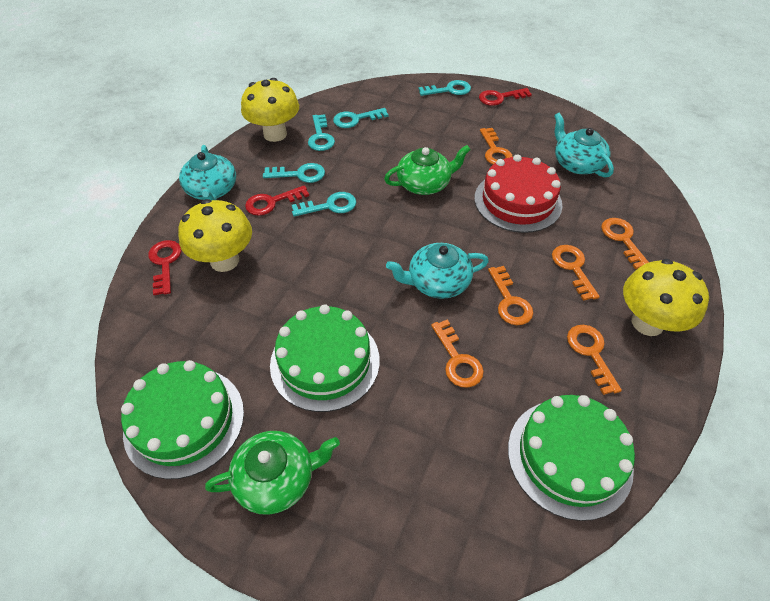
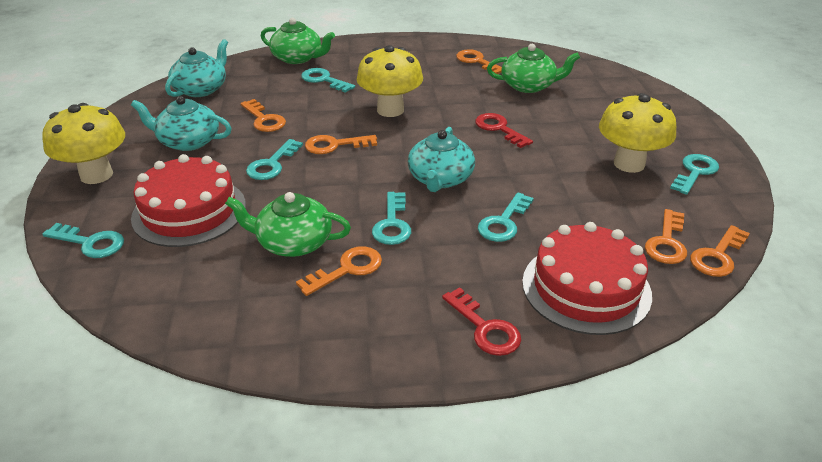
green cake: [121,360,244,479] [270,304,380,412] [508,395,635,521] = 3 -> none = 0
green teapot: [205,431,340,515] [384,145,470,195] = 2 -> [225,192,351,257] [261,18,335,64] [487,44,580,93] = 3
red cake: [474,154,562,233] = 1 -> [131,154,246,247] [522,222,652,335] = 2
red key: [148,240,182,295] [245,185,309,216] [479,88,532,106] = 3 -> [442,287,521,356] [475,113,533,148] = 2
turquoise key: [263,163,325,183] [292,192,356,217] [308,114,335,151] [333,108,388,128] [419,80,471,96] = 5 -> [42,223,124,258] [246,139,303,180] [301,68,355,93] [372,192,411,245] [478,192,534,242] [670,154,719,195] = 6

